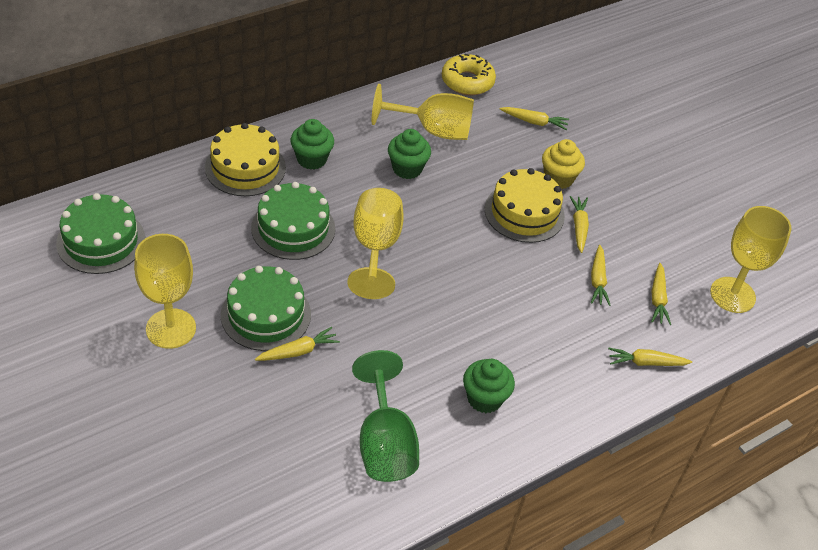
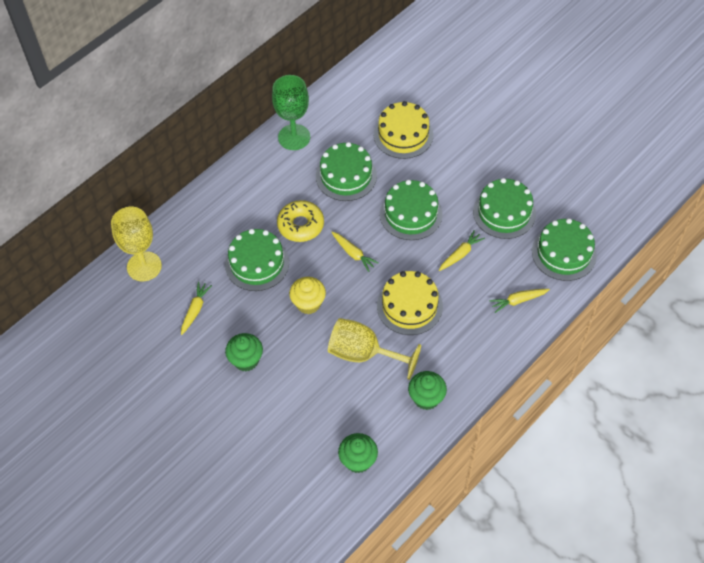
green cake: [56,193,145,274] [221,266,311,351] [251,182,335,260] = 3 -> [225,229,289,291] [316,142,377,201] [380,180,443,240] [473,178,536,239] [532,218,597,281] = 5
yellow carrot: [255,327,340,361] [500,107,569,130] [570,196,589,253] [591,245,611,306] [608,348,692,366] [651,263,671,325] = 6 -> [181,282,212,335] [331,232,379,272] [439,230,485,271] [490,289,550,313] = 4
yellow goblet: [134,234,196,349] [347,188,404,299] [372,84,474,140] [710,206,792,313] = 4 -> [111,207,162,281] [328,318,421,380] = 2

